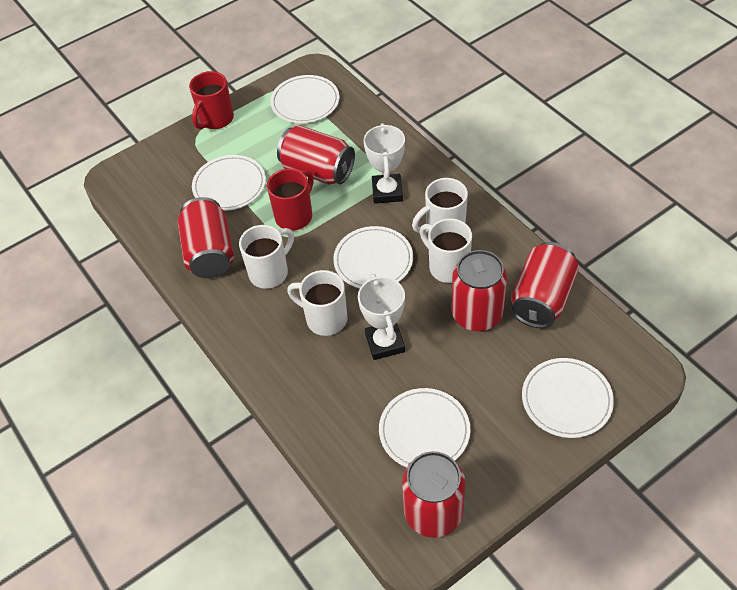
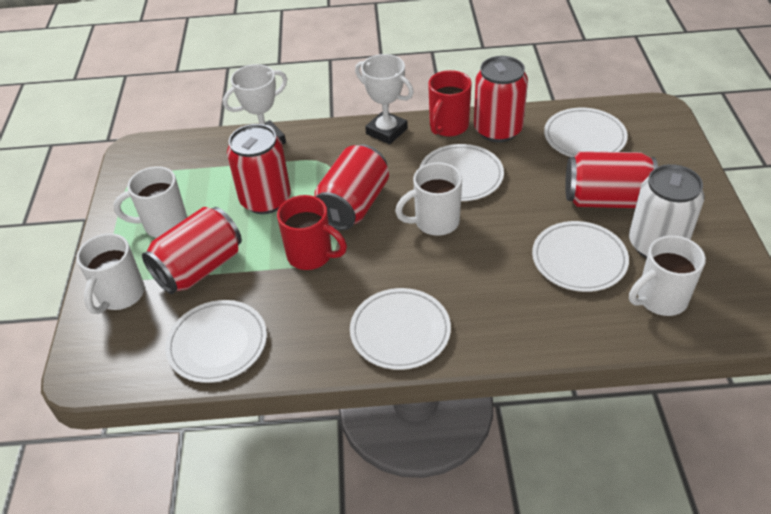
white can: none = 0 -> [629,164,704,258] = 1

